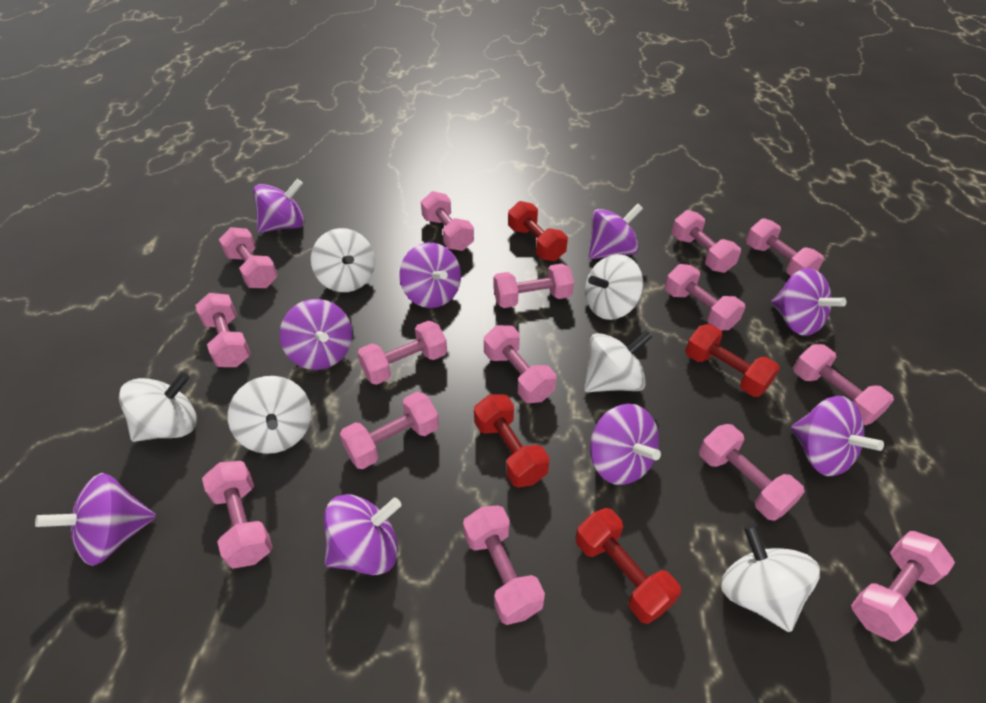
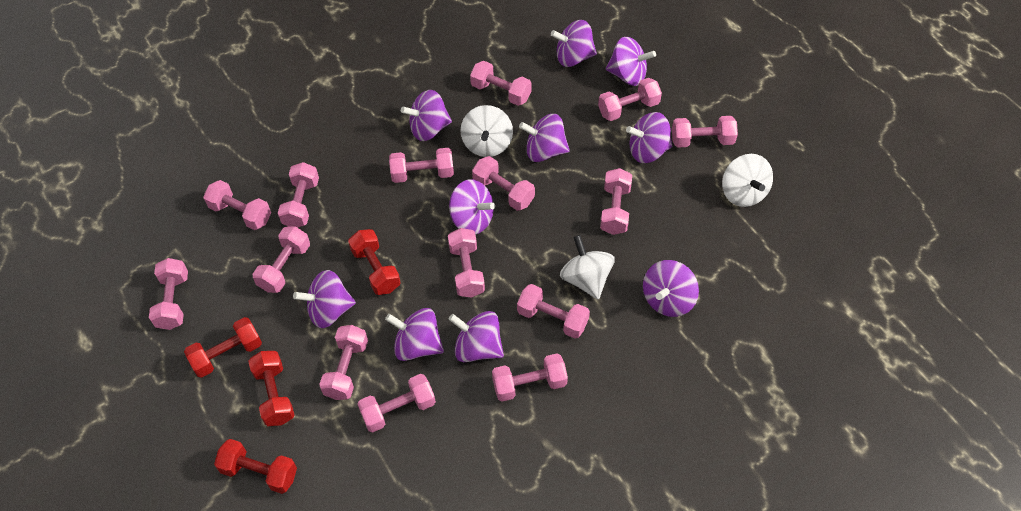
purple spinning top: [35,473,156,566] [253,179,305,233] [279,299,352,370] [324,494,401,575] [399,243,461,308] [589,204,643,259] [590,404,661,485] [771,268,846,336] [791,396,884,476] = 9 -> [293,270,356,328] [385,308,444,361] [401,90,452,141] [449,179,495,235] [449,311,504,362] [519,114,570,162] [551,20,597,67] [606,37,656,86] [626,112,672,163] [643,260,699,317] = 10
white spinning top: [119,372,197,442] [228,376,311,454] [311,228,375,292] [584,330,652,392] [585,254,643,320] [721,524,820,632] = 6 -> [460,105,513,157] [560,235,615,299] [722,154,773,207] = 3

